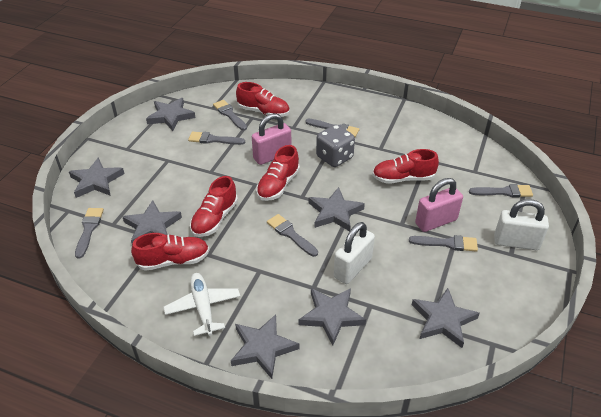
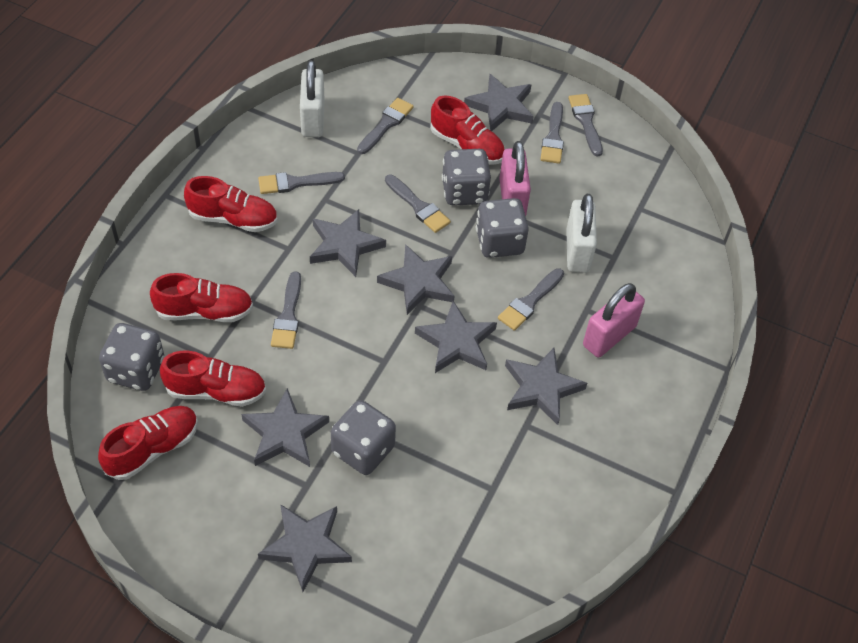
grey dice: [316,124,355,167] = 1 -> [99,323,164,391] [331,400,396,475] [442,149,491,206] [476,198,529,258] = 4
white plane: [164,273,240,336] = 1 -> none = 0

